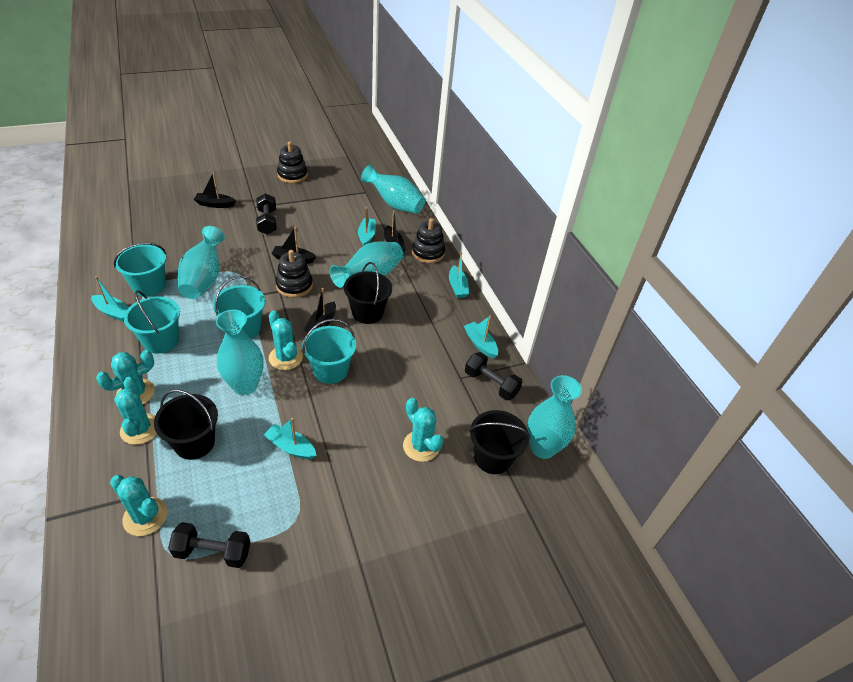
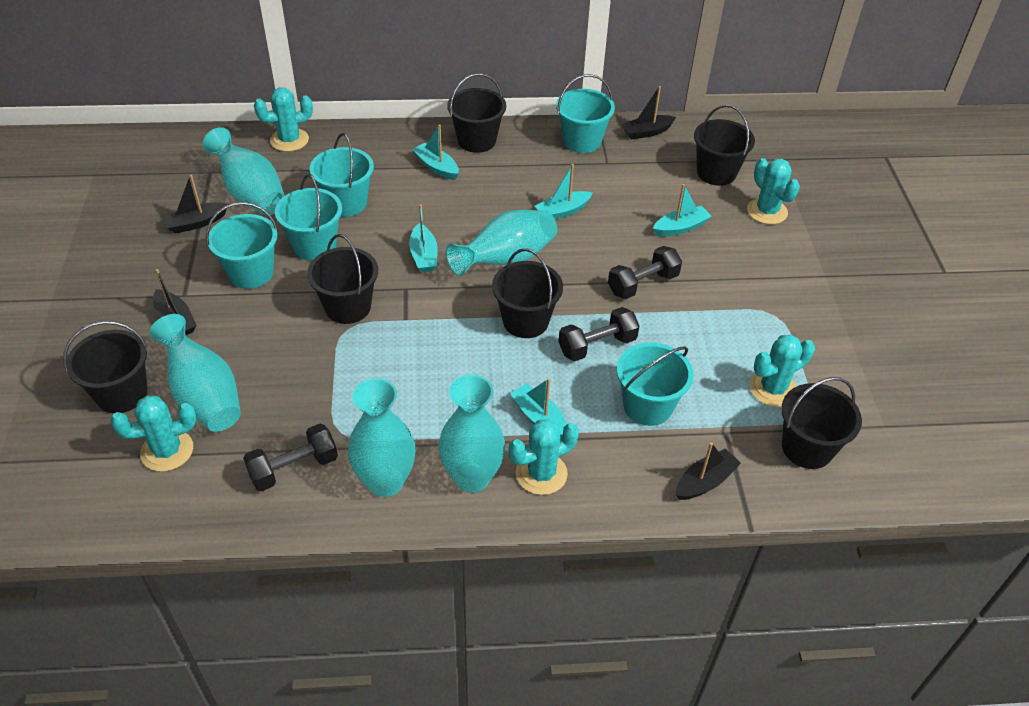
black bucket: [154,390,218,460] [344,262,392,324] [469,410,530,474] = 3 -> [63,321,148,413] [307,234,378,324] [447,73,506,153] [492,248,563,338] [694,105,755,186] [781,377,862,469] = 6
black stacking toy: [275,250,313,298] [277,141,308,183] [412,218,445,263] = 3 -> none = 0
turquoise bucket: [114,243,166,297] [124,290,180,354] [213,276,265,338] [302,319,356,384] = 4 -> [206,202,278,289] [275,174,342,261] [310,133,374,217] [556,74,615,153] [617,343,693,426] = 5

